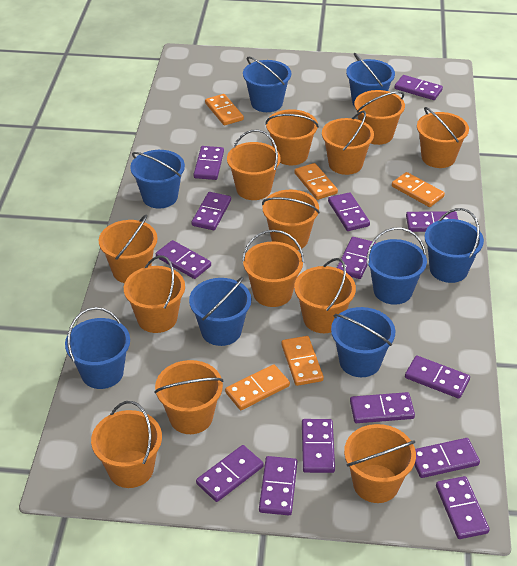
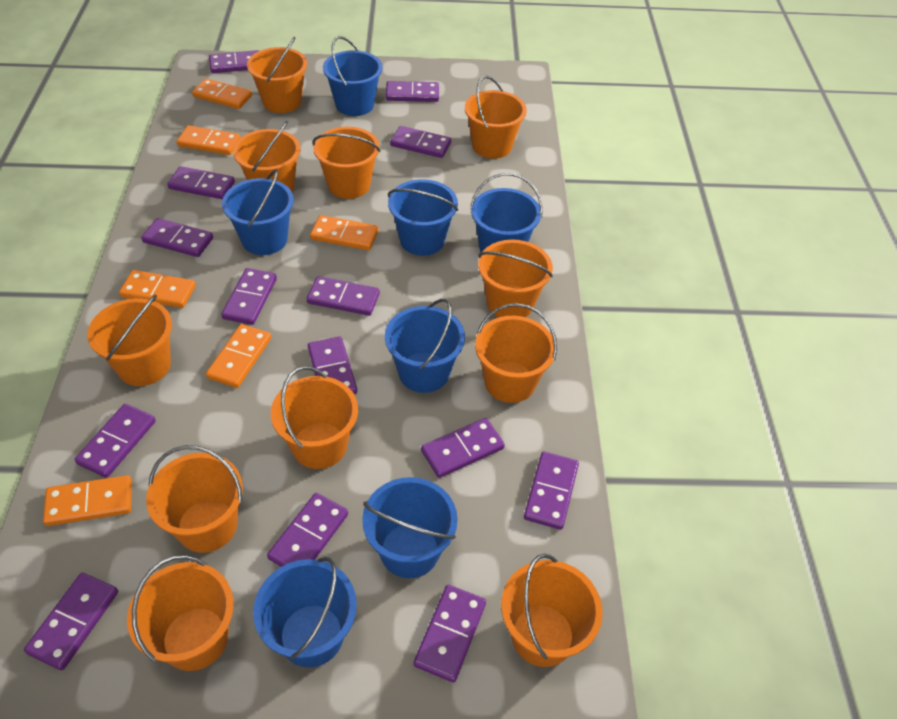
blue bucket: [65,307,130,389] [130,150,185,209] [189,277,251,346] [243,57,291,112] [331,307,395,377] [346,53,395,107] [367,227,427,305] [425,208,484,283] = 8 -> [222,169,294,255] [253,557,357,668] [323,36,383,116] [362,477,457,578] [385,299,465,393] [388,179,458,256] [470,173,543,252] = 7
orange bucket: [91,401,162,488] [99,215,158,283] [124,255,185,333] [154,360,224,434] [227,130,280,200] [242,230,304,307] [262,190,320,250] [265,109,319,165] [294,258,356,333] [322,111,374,175] [344,424,416,503] [354,90,405,145] [417,107,469,168] = 13 -> [87,294,172,386] [127,555,234,671] [146,445,243,553] [233,121,301,193] [247,37,307,113] [271,366,358,469] [312,127,381,199] [465,75,527,159] [475,303,557,403] [478,239,553,317] [501,554,603,667] = 11
orange domino: [205,94,244,126] [225,364,290,410] [281,336,324,386] [294,163,338,200] [392,172,445,207] = 5 -> [43,475,132,526] [119,270,196,308] [177,125,240,155] [192,78,252,109] [206,324,271,388] [310,215,378,250] = 6

